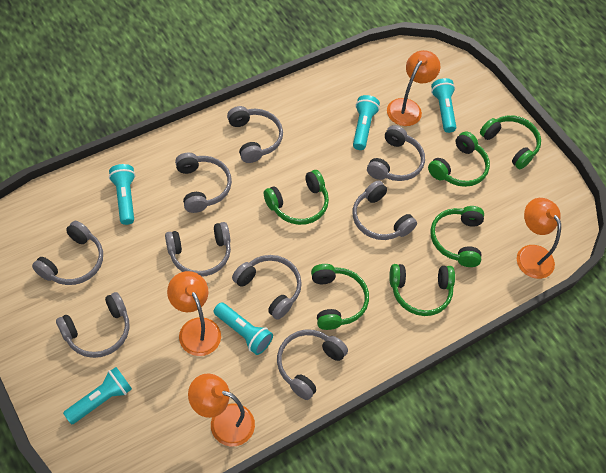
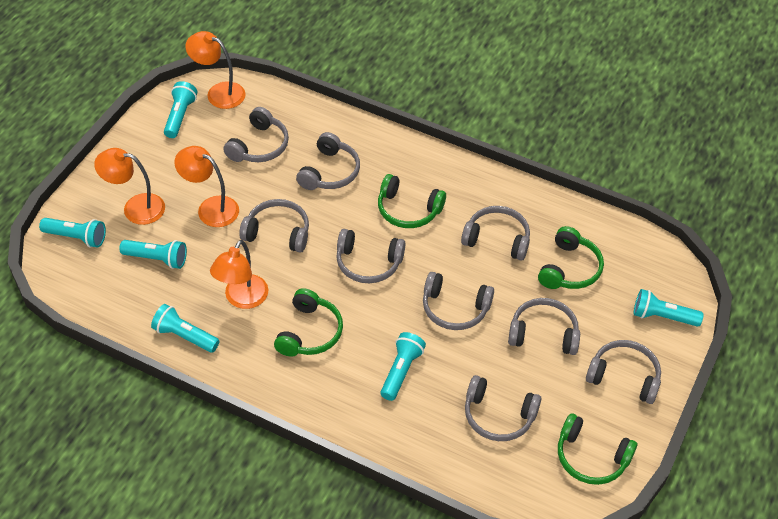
green headphones: [264,170,329,225] [311,264,369,330] [389,264,455,316] [428,131,490,187] [430,206,484,267] [480,115,541,169] = 6 -> [274,288,343,357] [378,174,446,228] [538,226,604,289] [558,413,637,485] = 4
turquoise flashlight: [63,367,132,425] [109,164,135,225] [214,302,273,355] [353,95,380,150] [431,78,456,133] = 5 -> [39,218,106,248] [119,240,187,269] [151,304,220,353] [164,81,197,138] [380,332,426,401] [634,289,704,327] = 6

